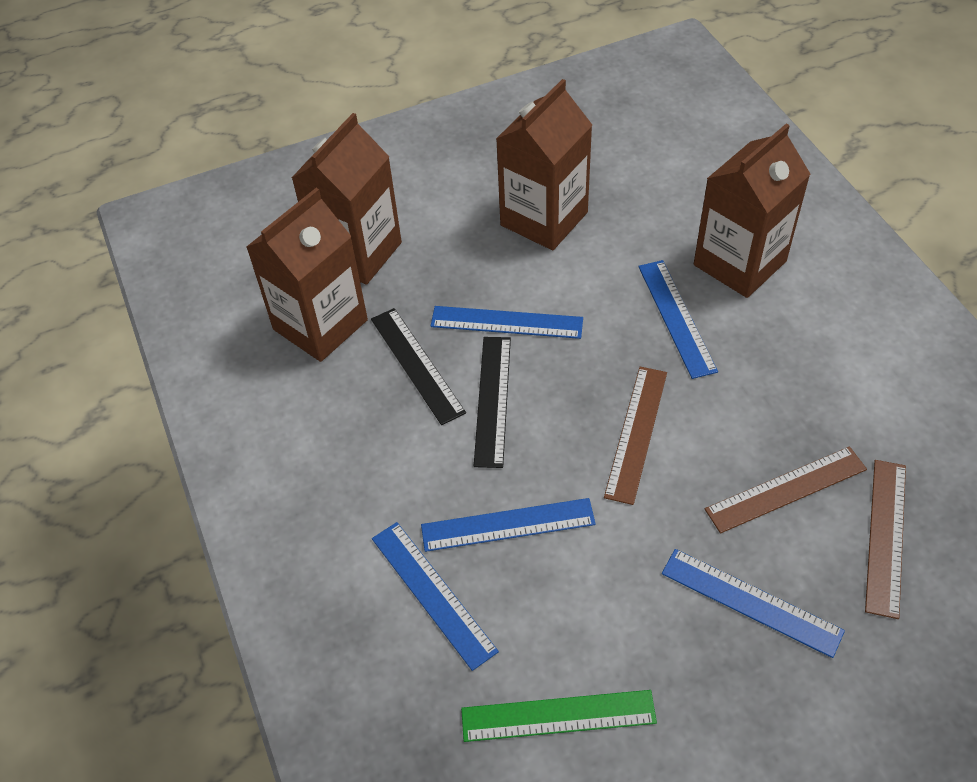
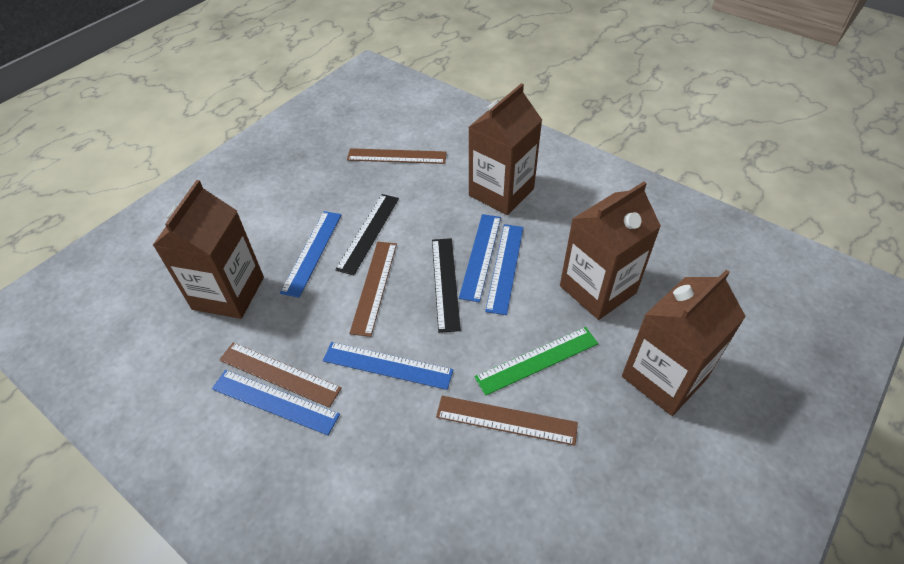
brown ruler: [604,367,667,505] [705,447,867,533] [865,460,906,619] = 3 -> [219,343,342,408] [347,148,447,164] [349,242,397,337] [436,396,578,446] = 4

